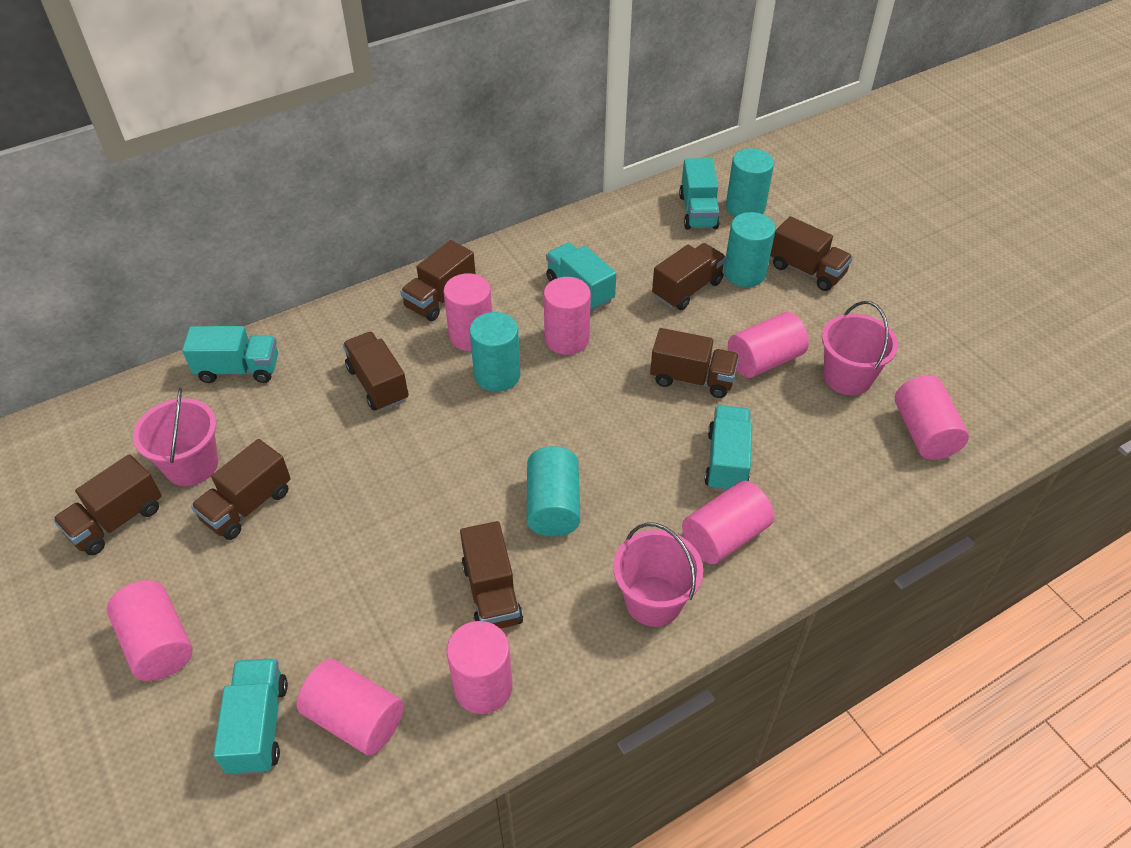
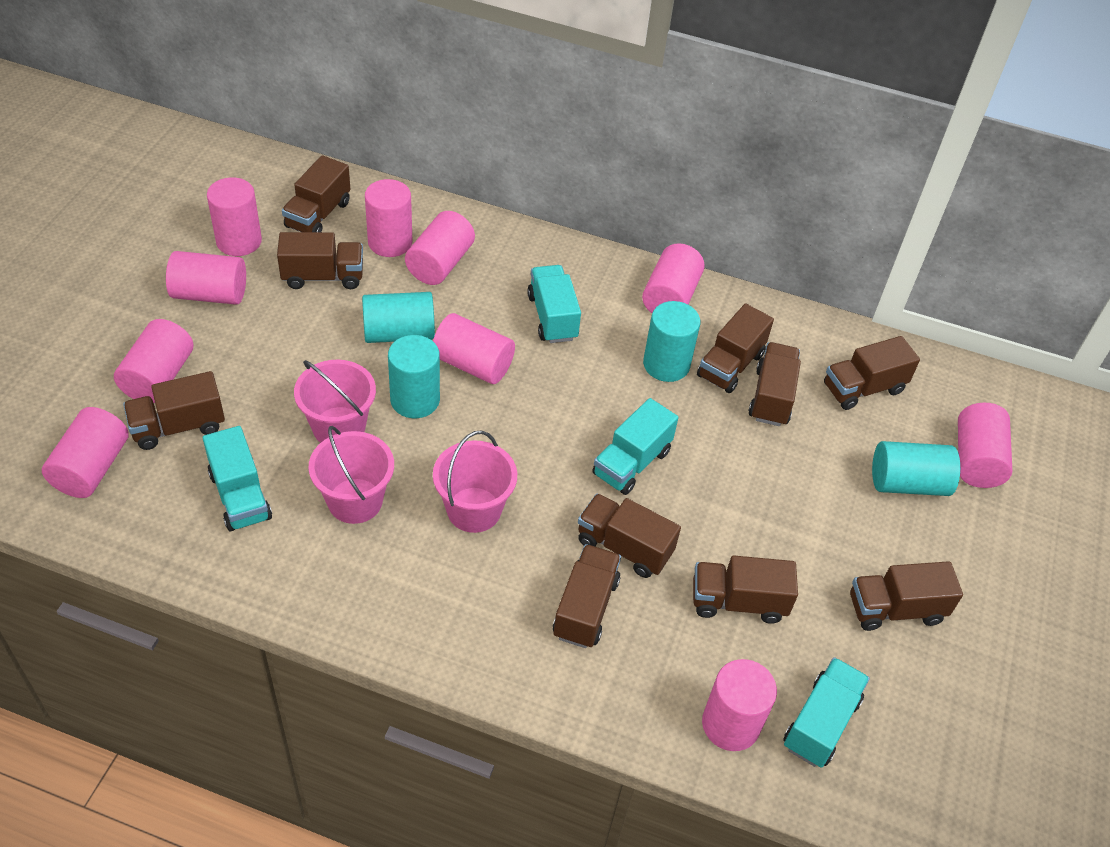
brown truck: [53,454,162,556] [191,439,291,540] [343,332,409,411] [400,240,476,321] [460,521,523,629] [650,328,739,398] [652,243,726,310] [770,216,853,291] = 8 -> [123,371,225,450] [277,232,363,289] [282,155,350,232] [553,544,621,648] [578,494,681,578] [693,556,798,624] [697,303,774,393] [748,342,801,426] [824,336,920,410] [850,561,963,631] = 10
pink cylinder: [107,580,193,681] [297,659,404,756] [444,273,492,351] [447,621,513,714] [544,277,591,355] [682,481,774,564] [728,312,809,378] [895,375,969,460] = 8 -> [42,407,129,498] [114,319,194,403] [166,251,246,305] [207,177,262,256] [365,179,413,257] [405,211,475,285] [433,313,515,384] [642,243,705,313] [702,659,777,751] [958,403,1012,488] = 10
turquoise truck: [182,326,278,383] [213,658,288,775] [546,242,616,311] [679,158,720,230] [704,405,752,492] = 5 -> [203,426,272,531] [527,265,581,343] [592,398,678,495] [783,657,870,768] = 4

